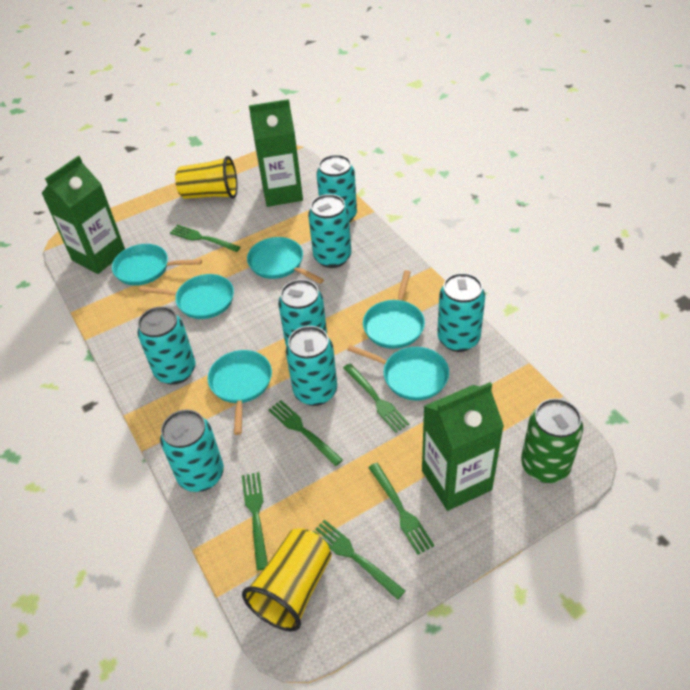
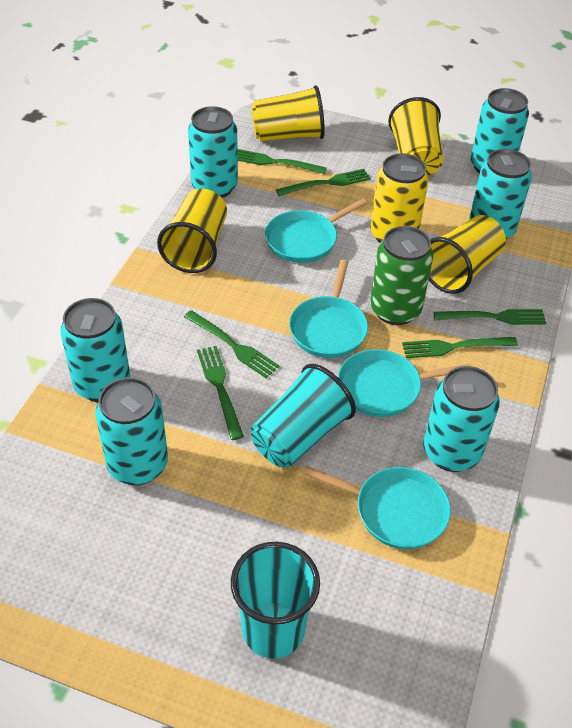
green carton: [41,156,125,274] [249,99,303,207] [422,382,504,511] = 3 -> none = 0
turquoise can: [137,306,196,385] [160,409,224,492] [278,279,327,347] [286,326,337,406] [308,194,351,268] [317,155,357,223] [437,273,485,352] = 7 -> [60,298,130,402] [95,377,168,485] [188,106,238,198] [423,366,500,472] [469,149,532,239] [471,88,529,174] = 6
turquoise cup: none = 0 -> [231,542,320,658] [251,364,356,468] = 2
turquoise pan: [112,244,202,286] [139,274,234,319] [208,350,272,435] [247,237,324,284] [347,345,449,401] [363,270,425,349] = 6 -> [265,199,367,263] [289,260,368,358] [303,466,451,549] [338,349,471,417] = 4
yellow can: none = 0 -> [370,153,428,243] = 1
yellow cup: [175,156,237,199] [242,528,332,632] = 2 -> [157,189,227,273] [251,85,325,142] [388,97,443,176] [429,215,506,294] = 4

